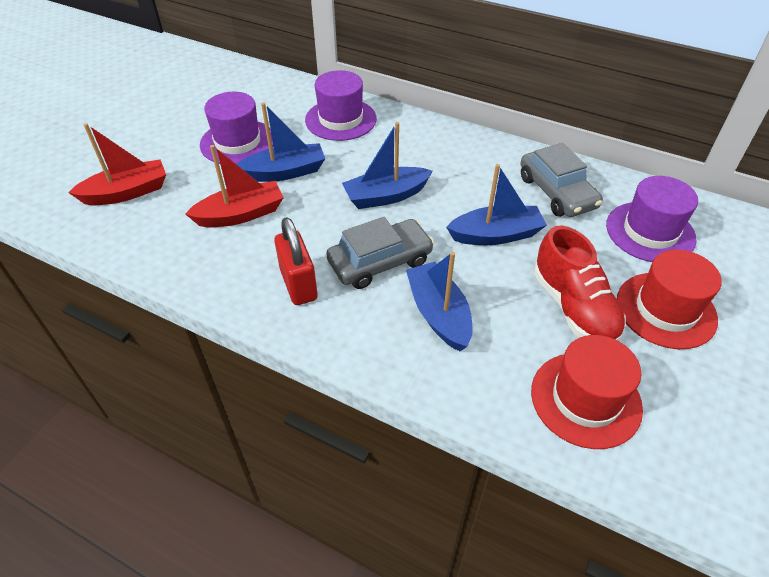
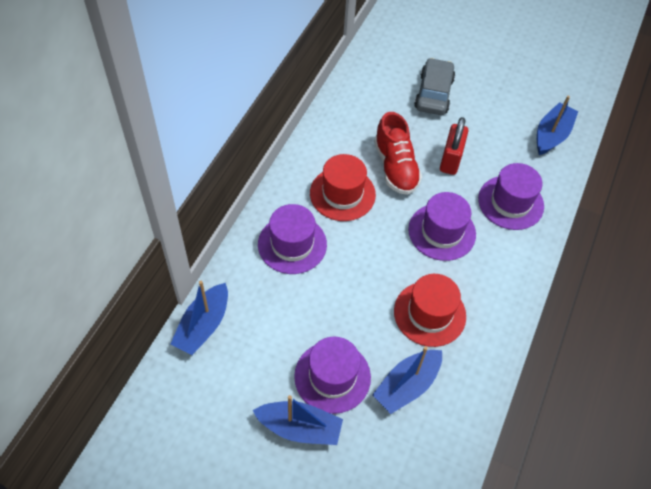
grey car: [326,217,434,289] [520,143,603,217] = 2 -> [414,58,455,115] = 1
purple hat: [200,92,273,164] [305,70,377,141] [606,176,698,262] = 3 -> [258,204,327,274] [294,337,371,414] [408,192,476,261] [478,163,544,230] = 4
red boat: [68,123,166,205] [185,145,284,227] = 2 -> none = 0

